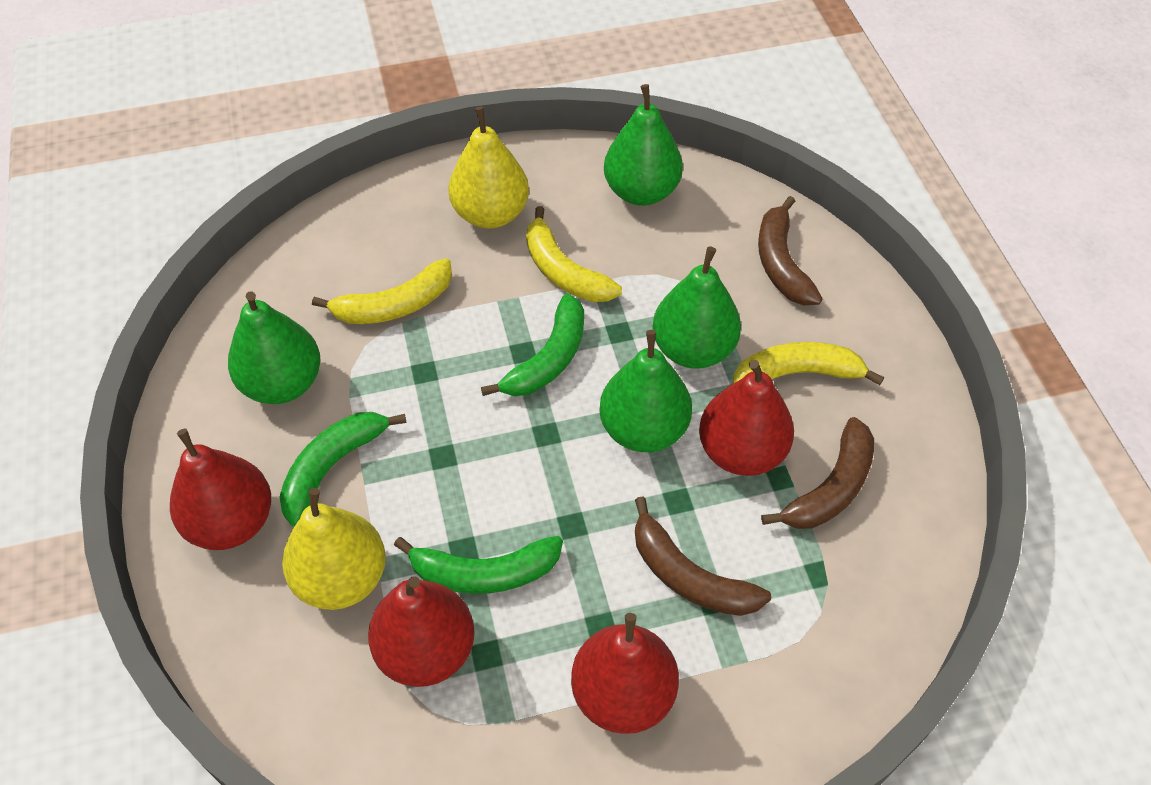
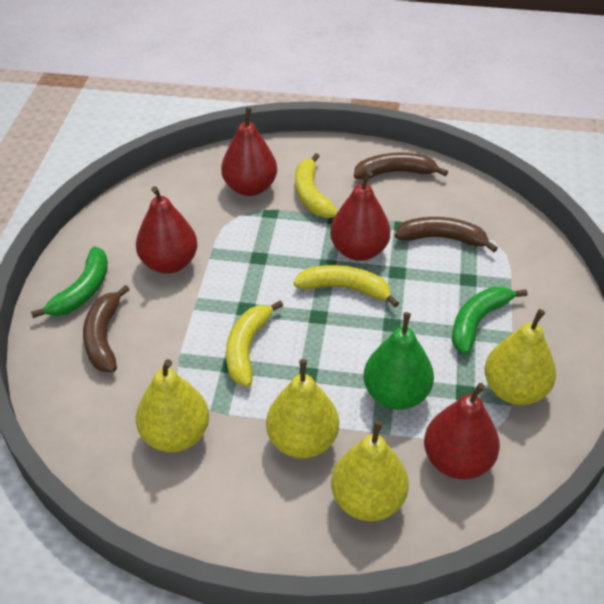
green banana: [280,412,406,527] [394,536,563,594] [481,294,584,396] = 3 -> [31,246,108,318] [452,287,527,355] = 2
green pear: [228,291,321,404] [599,330,692,452] [604,84,683,206] [652,247,741,369] = 4 -> [364,312,434,410] = 1
yellow pear: [282,488,386,610] [448,107,529,229] = 2 -> [136,359,209,452] [266,359,339,458] [331,420,409,521] [485,309,556,405] = 4

